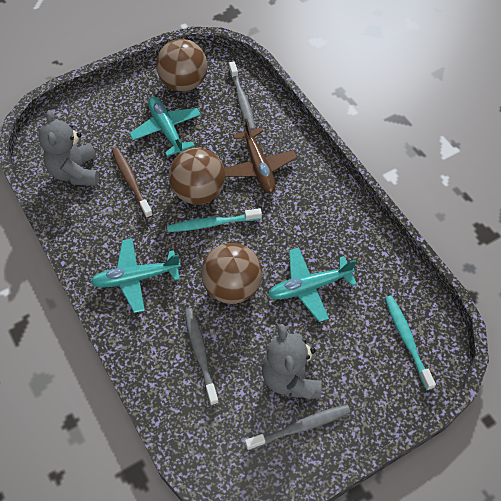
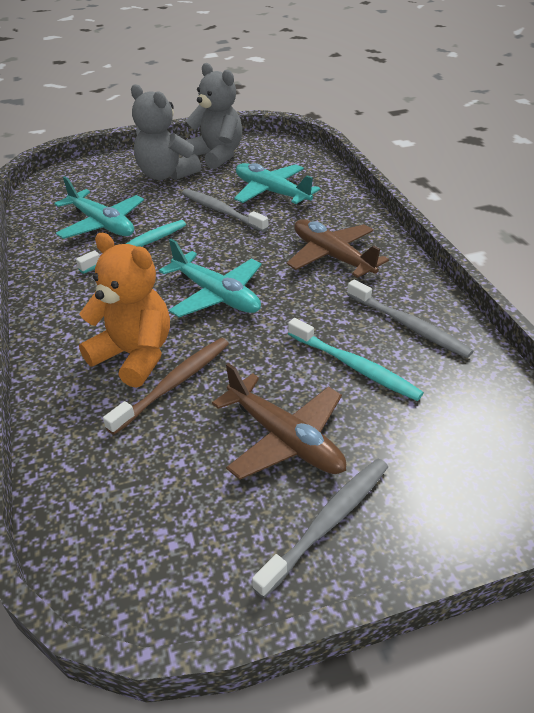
brown ball: [156,39,208,92] [169,148,225,205] [201,243,262,304] = 3 -> none = 0
brown plane: [224,119,297,193] = 1 -> [212,363,346,480] [287,219,389,278] = 2
orange teddy bear: none = 0 -> [79,233,170,388] = 1

